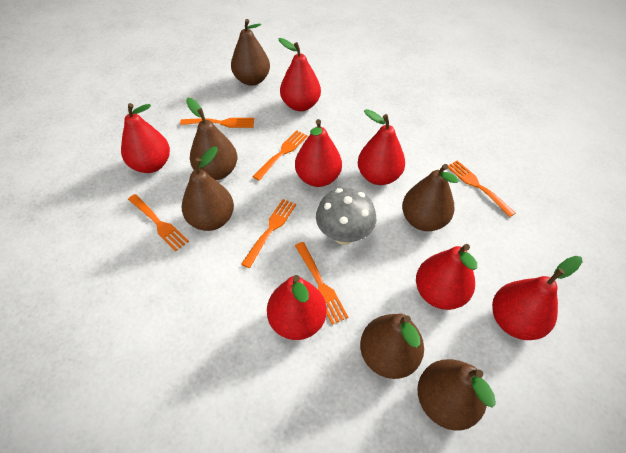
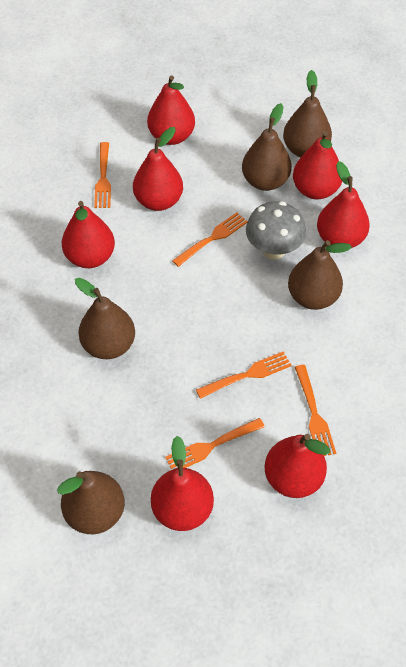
brown pear: [182,146,234,231] [186,98,237,180] [231,19,270,86] [360,314,424,379] [402,164,459,231] [417,359,496,431] = 6 -> [57,471,125,534] [75,278,135,359] [242,103,292,191] [283,70,332,158] [288,240,352,310] = 5
orange fork: [128,194,189,251] [180,118,254,128] [241,199,296,268] [253,130,308,181] [295,242,348,325] [448,160,516,217] = 6 -> [94,142,111,208] [165,418,265,469] [172,212,248,267] [196,352,292,399] [295,365,336,456] = 5

